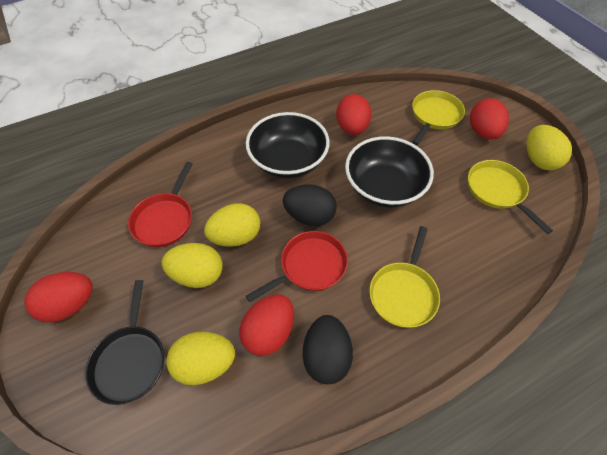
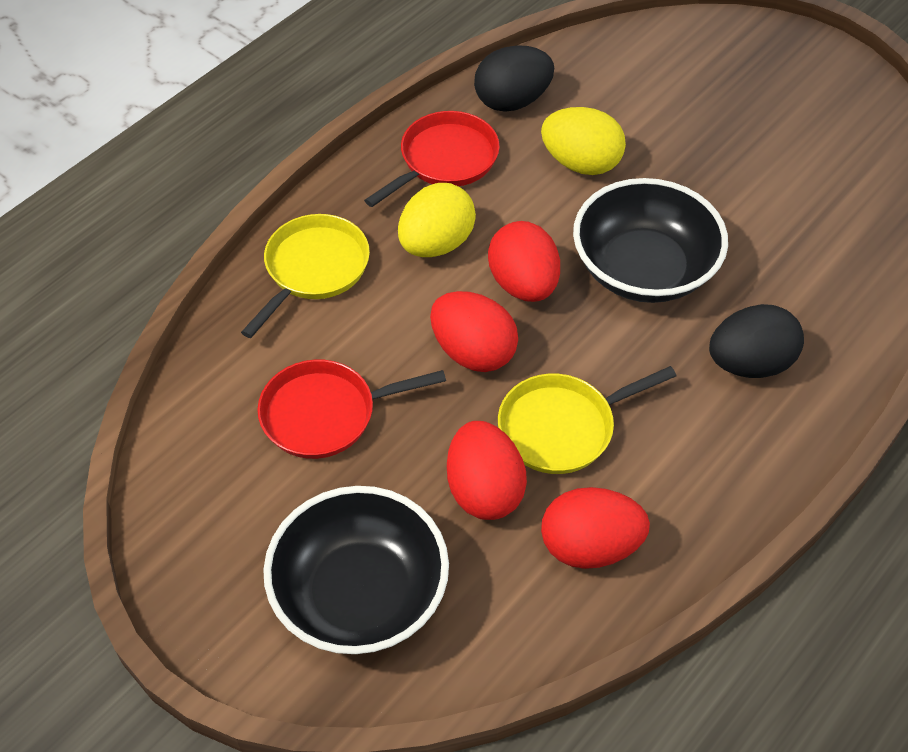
black pan: [85,280,164,405] = 1 -> none = 0
yellow egg: [161,243,223,288] [166,332,235,385] [204,203,260,247] [526,125,572,170] = 4 -> [398,183,476,257] [541,107,626,175] = 2
yellow pan: [369,226,440,328] [412,90,465,145] [468,160,553,234] = 3 -> [241,214,370,338] [498,366,676,474] = 2

